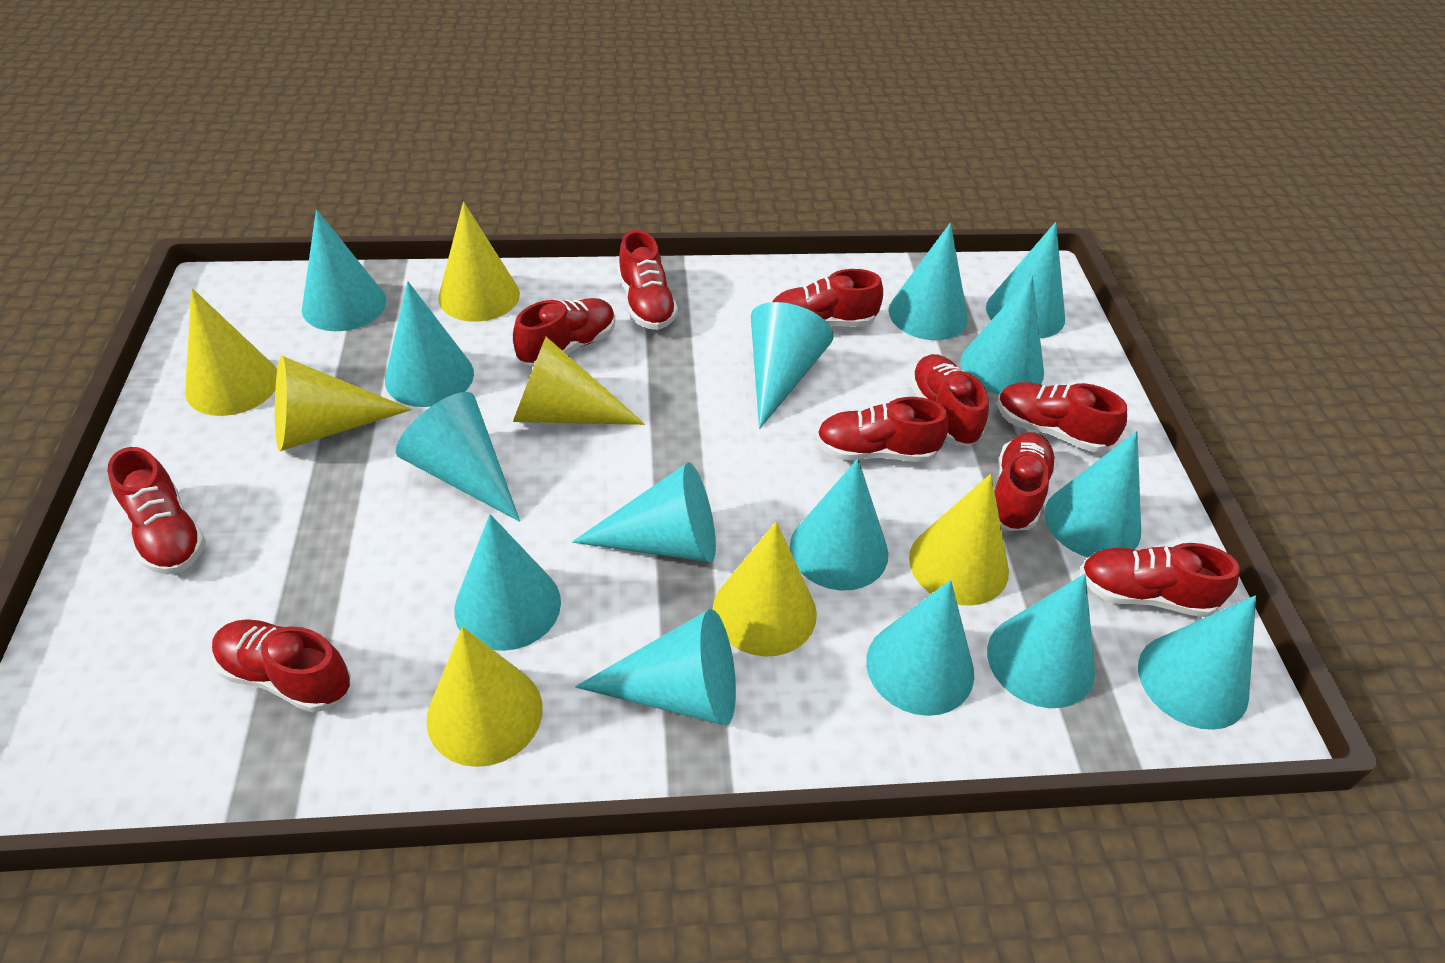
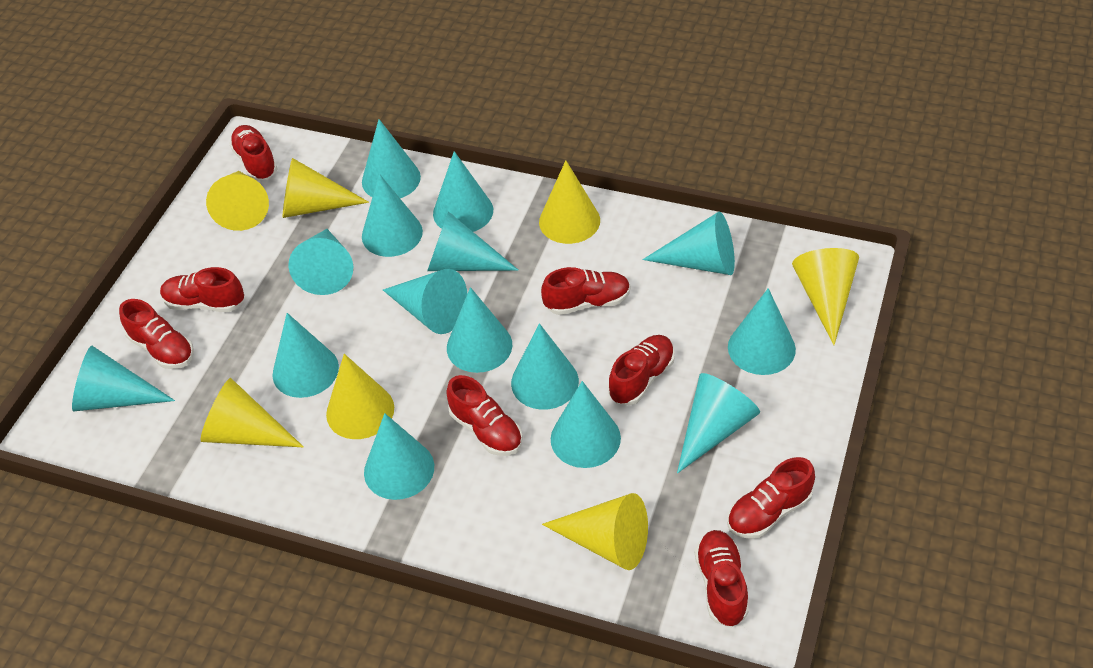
red shoe: [107,447,206,574] [212,619,351,713] [513,298,615,367] [618,230,678,330] [773,269,883,327] [816,397,949,462] [909,354,989,446] [994,432,1056,531] [997,382,1127,452] [1080,543,1240,617] = 10 -> [119,299,194,369] [160,267,244,312] [229,125,278,181] [446,375,523,456] [541,267,630,315] [608,335,675,405] [695,530,749,627] [727,457,815,539] = 8

